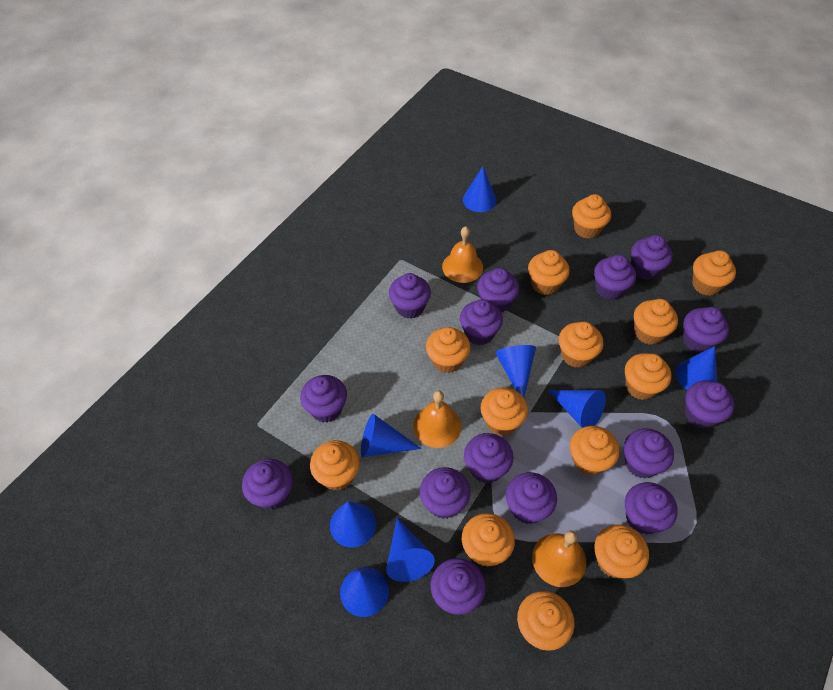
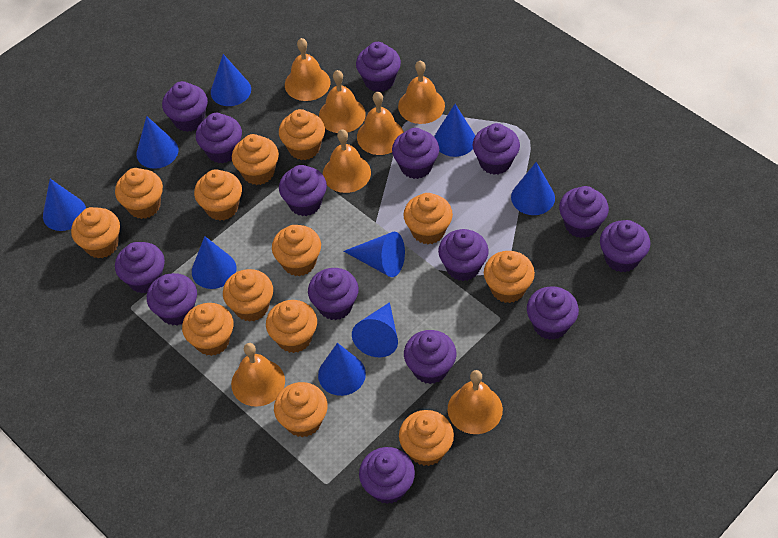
blue cone: [330,501,376,548] [340,567,389,617] [361,414,421,457] [386,518,435,582] [463,166,497,212] [495,345,536,397] [548,390,606,428] [676,346,717,390] = 8 -> [43,179,86,231] [136,116,178,169] [192,236,236,289] [211,54,251,106] [318,343,366,396] [343,232,405,277] [352,302,398,357] [434,104,475,157] [511,162,555,215] = 9
orange bell: [413,391,461,448] [442,226,483,283] [532,530,586,587] = 3 -> [231,343,285,407] [285,38,330,101] [319,70,366,133] [323,129,371,193] [357,92,404,155] [398,61,445,124] [448,370,503,434] = 7

